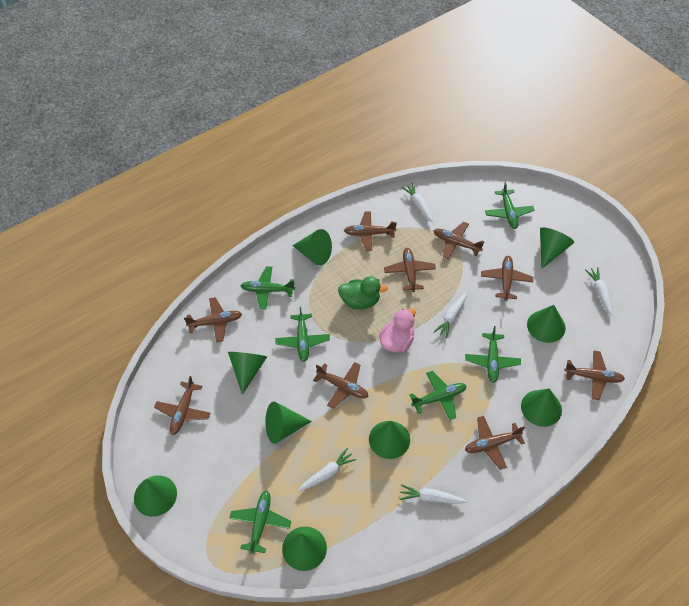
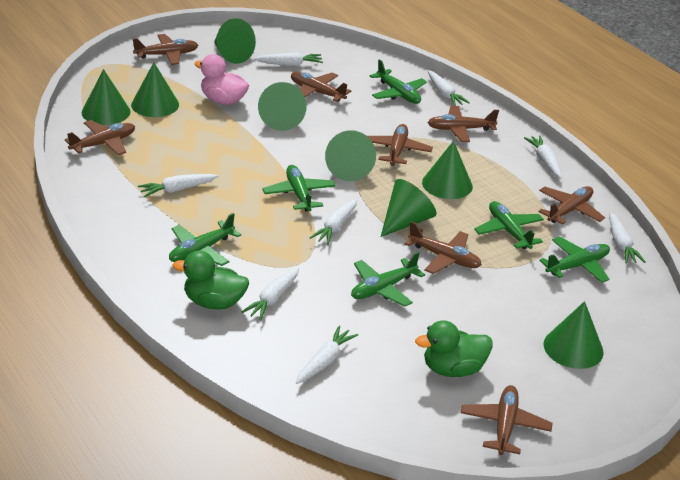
brown plane: [154,376,210,435] [184,297,242,343] [313,362,369,409] [344,211,397,251] [384,248,436,292] [434,222,484,259] [465,416,525,470] [481,256,533,301] [564,350,625,400] = 9 -> [65,120,135,155] [133,34,198,65] [291,72,351,102] [367,124,433,166] [404,221,482,274] [427,106,499,142] [461,385,553,455] [538,186,605,224] = 8
green cone: [134,475,177,517] [228,352,267,395] [265,402,312,444] [282,527,327,571] [292,229,332,266] [369,421,410,459] [521,389,562,427] [527,305,566,343] [540,227,574,269] = 9 -> [82,69,131,125] [131,62,179,117] [214,18,256,64] [258,82,306,131] [325,130,376,181] [381,179,436,237] [422,141,473,199] [543,301,604,369] = 8
green duck: [338,276,388,309] = 1 -> [172,251,249,310] [415,320,493,377] = 2
white carrot: [298,448,357,492] [400,484,468,504] [401,183,433,222] [434,292,467,338] [585,267,613,316] = 5 -> [138,174,218,197] [242,267,299,321] [253,52,323,66] [296,326,358,384] [310,199,357,245] [428,70,470,106] [524,136,562,179] [609,212,646,264] = 8

